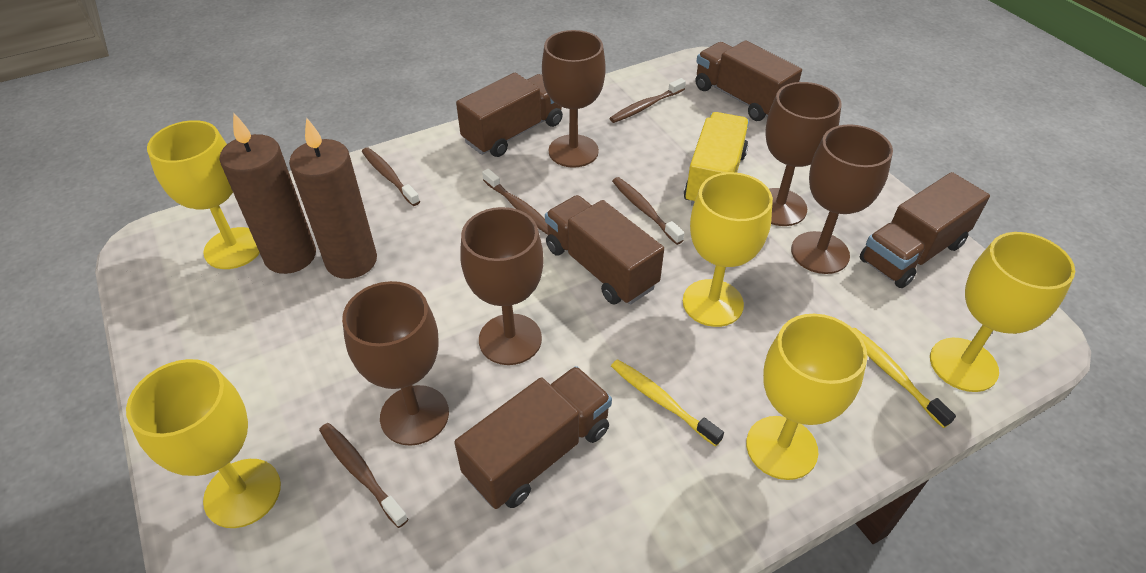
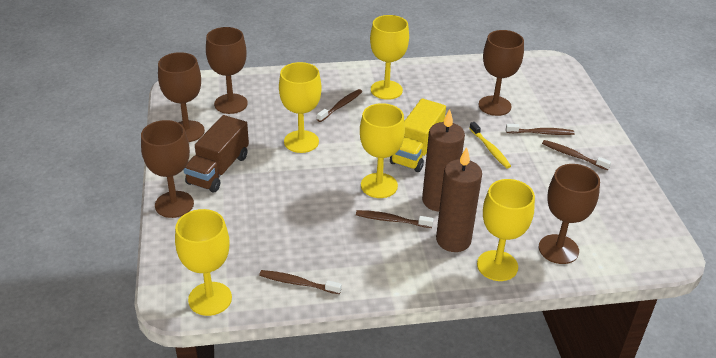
brown truck: [454,366,612,509] [456,73,563,157] [545,195,664,305] [695,40,802,121] [860,172,990,288] = 5 -> [184,115,249,192] = 1
yellow toothbrush: [611,359,724,447] [853,328,956,428] = 2 -> [469,122,511,169] = 1

